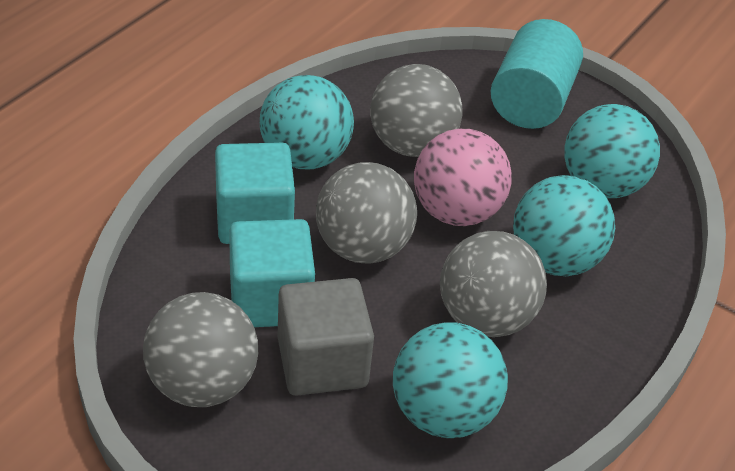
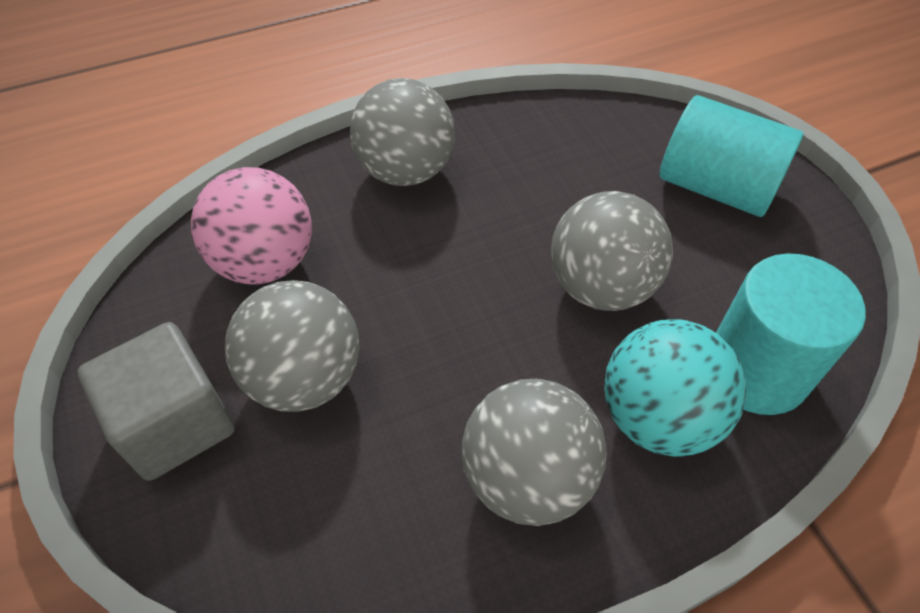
turquoise ball: [260,75,354,169] [393,322,508,438] [513,175,615,276] [564,104,660,198] = 4 -> [604,319,746,457] = 1
turquoise cube: [215,143,295,244] [229,219,315,327] = 2 -> none = 0
turquoise cylinder: [491,19,583,129] = 1 -> [660,95,804,217] [716,253,866,415] = 2

